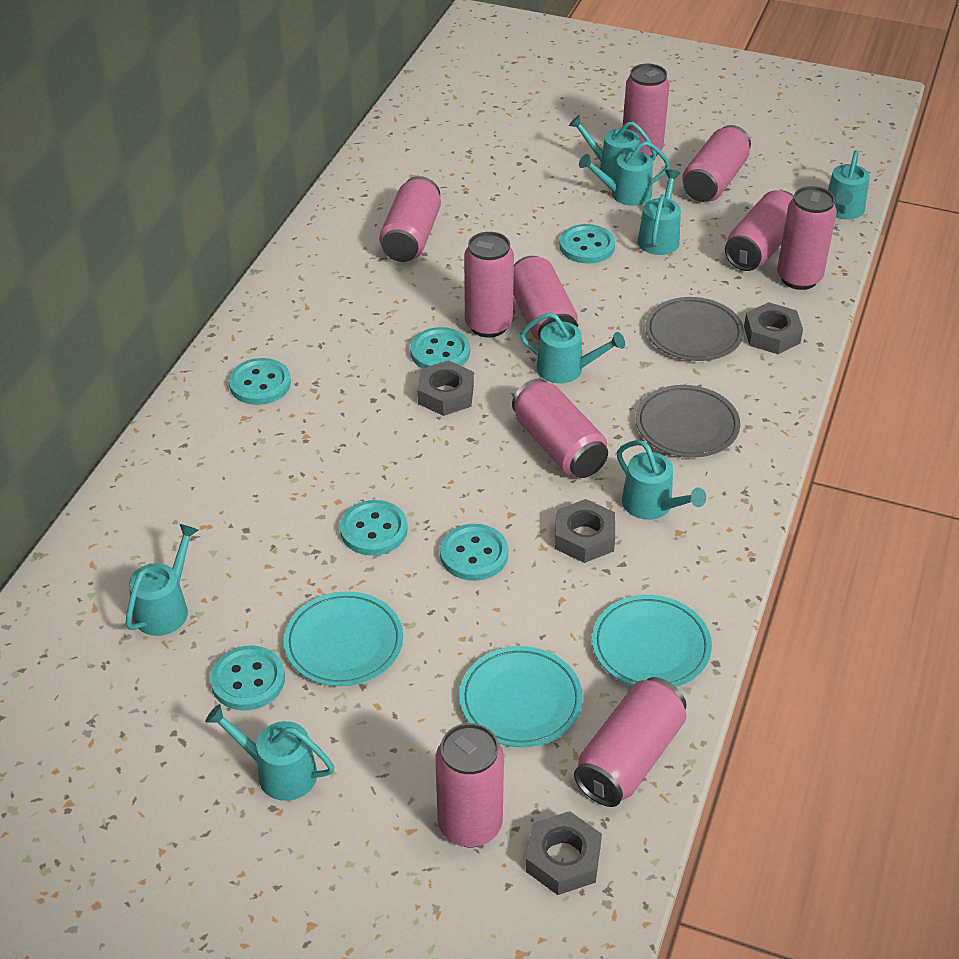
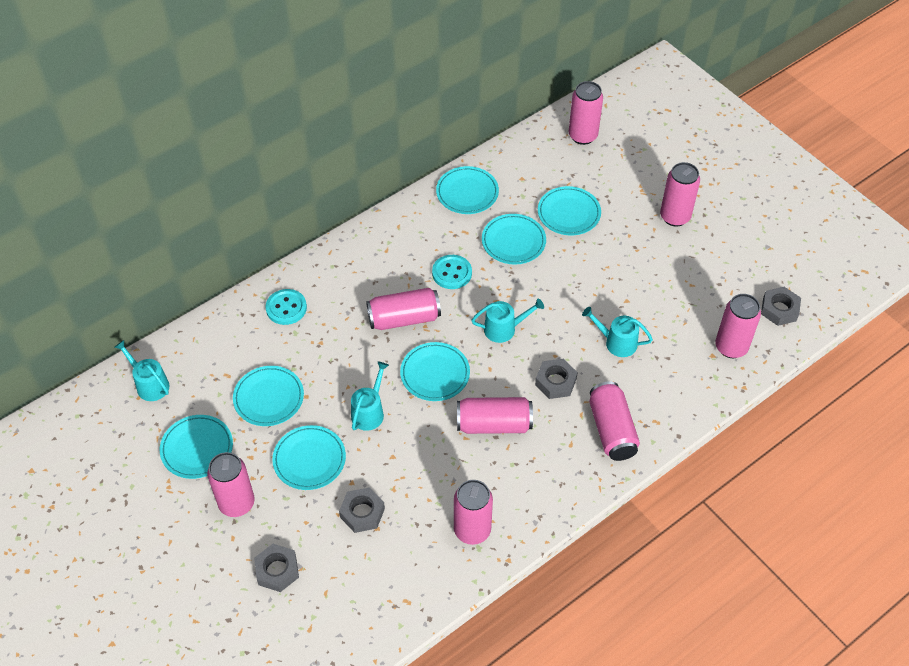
grey plate: [636,385,740,458] [646,297,744,361] = 2 -> none = 0
pink can: [379,176,441,262] [435,723,504,847] [464,232,514,338] [512,379,608,478] [513,256,578,341] [574,677,687,807] [623,64,670,157] [682,125,751,202] [725,190,794,271] [777,186,837,290] = 10 -> [207,452,255,517] [366,288,441,330] [454,480,493,545] [457,397,533,434] [569,81,603,145] [589,381,640,461] [660,162,700,227] [715,294,761,358] = 8
turquoise button: [210,645,285,710] [229,358,291,405] [340,500,408,555] [410,327,470,369] [440,524,508,581] [559,224,615,264] = 6 -> [266,289,307,325] [432,255,472,289] = 2
turquoise plate: [284,591,403,687] [459,646,583,748] [592,595,712,687] = 3 -> [160,415,233,479] [233,366,304,426] [272,425,346,490] [400,342,470,401] [436,166,499,214] [482,214,546,265] [538,186,601,235] = 7
turquoise watering can: [126,524,199,636] [205,704,334,801] [520,312,625,383] [569,115,657,180] [579,141,670,206] [617,440,706,520] [638,169,681,255] [828,150,870,219] = 8 -> [114,340,170,401] [351,362,389,431] [471,298,544,343] [582,307,653,357] = 4

